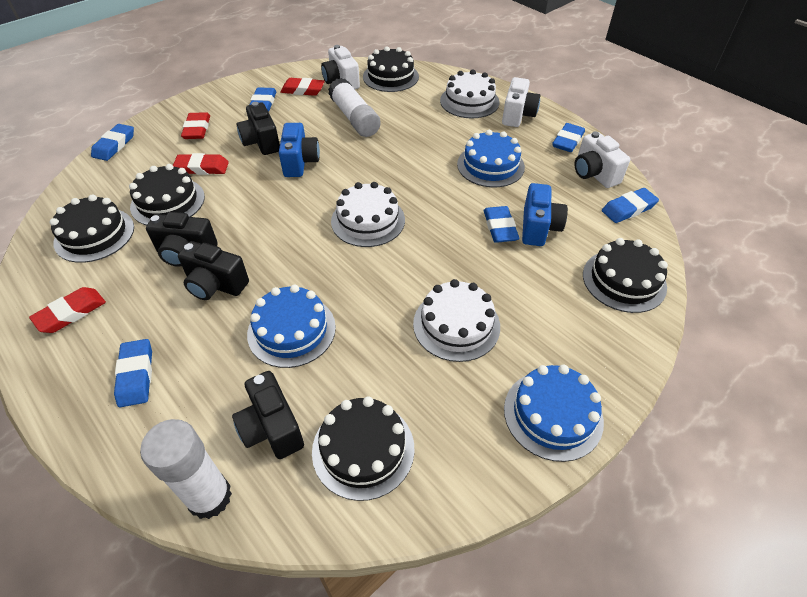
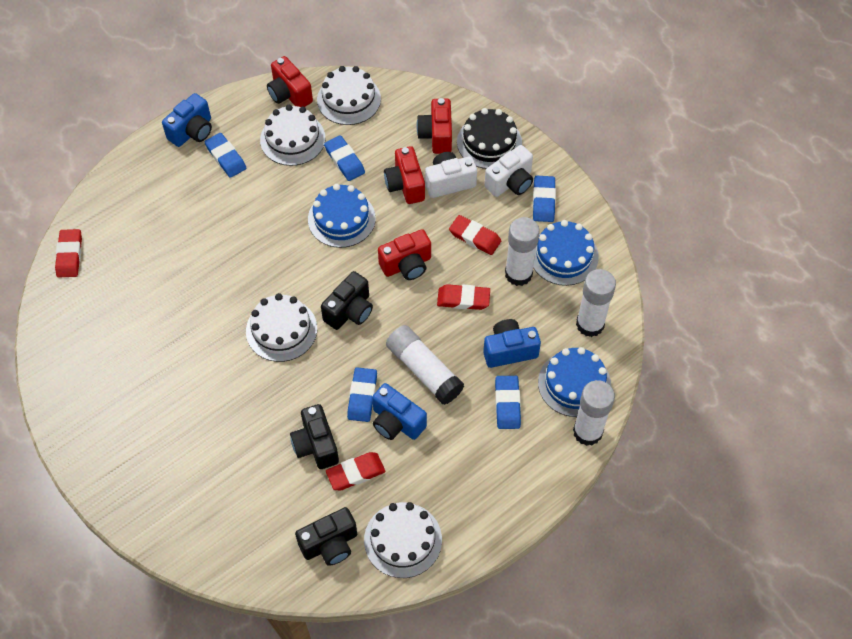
black cake: [50,195,134,263] [129,164,205,225] [312,396,415,501] [363,46,419,92] [583,238,668,313] = 5 -> [457,108,522,169] = 1
black camera: [146,212,218,267] [178,241,249,300] [232,371,304,459] [236,102,280,155] = 4 -> [290,404,339,469] [295,507,357,566] [321,271,373,330] = 3
blue camera: [279,123,320,177] [522,183,568,246] = 2 -> [162,93,212,147] [372,383,427,440] [483,319,541,368] = 3
blue eraser: [91,124,134,161] [114,339,152,407] [250,87,276,112] [484,206,520,243] [552,123,585,152] [602,188,659,223] = 6 -> [205,133,246,178] [324,135,365,181] [347,367,377,422] [495,376,521,429] [533,176,556,222] = 5
red camera: none = 0 -> [267,56,313,107] [378,229,431,280] [384,146,425,204] [416,98,452,154] = 4
white cake: [331,182,405,247] [413,279,500,362] [440,70,499,118] = 3 -> [246,293,317,362] [260,105,325,166] [317,66,381,125] [364,502,442,578] = 4
white camera: [321,45,360,89] [502,77,540,127] [574,132,630,188] = 3 -> [425,152,477,198] [484,145,533,197] = 2
white glue stick: [140,419,232,519] [328,78,381,137] = 2 -> [386,325,464,405] [505,217,539,286] [573,380,615,446] [576,269,616,337] = 4

